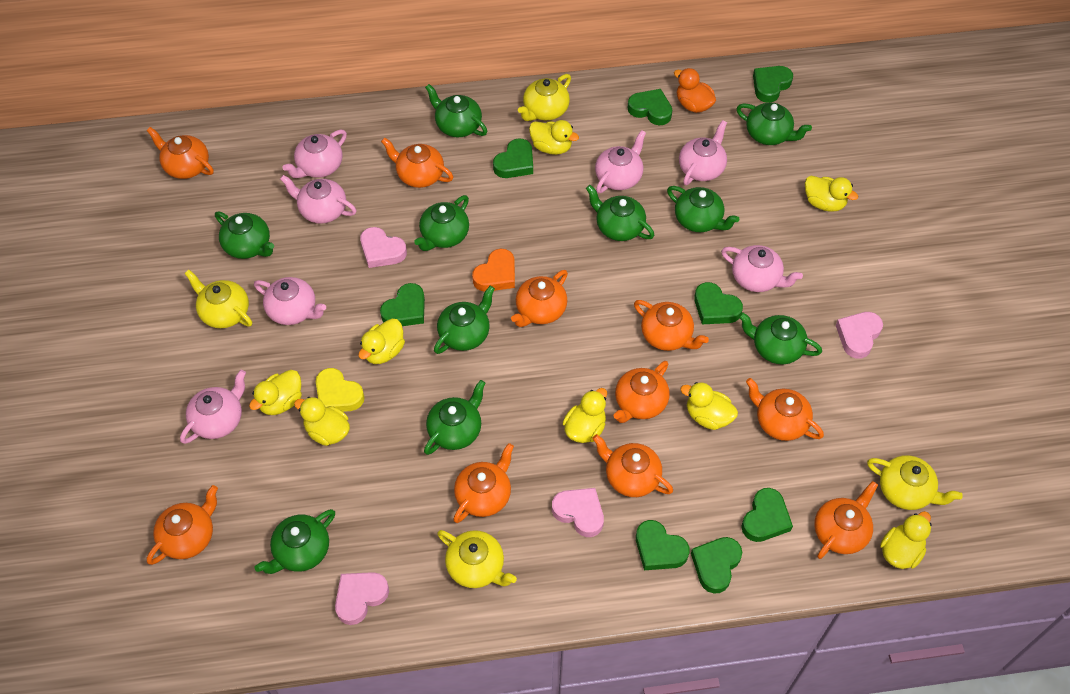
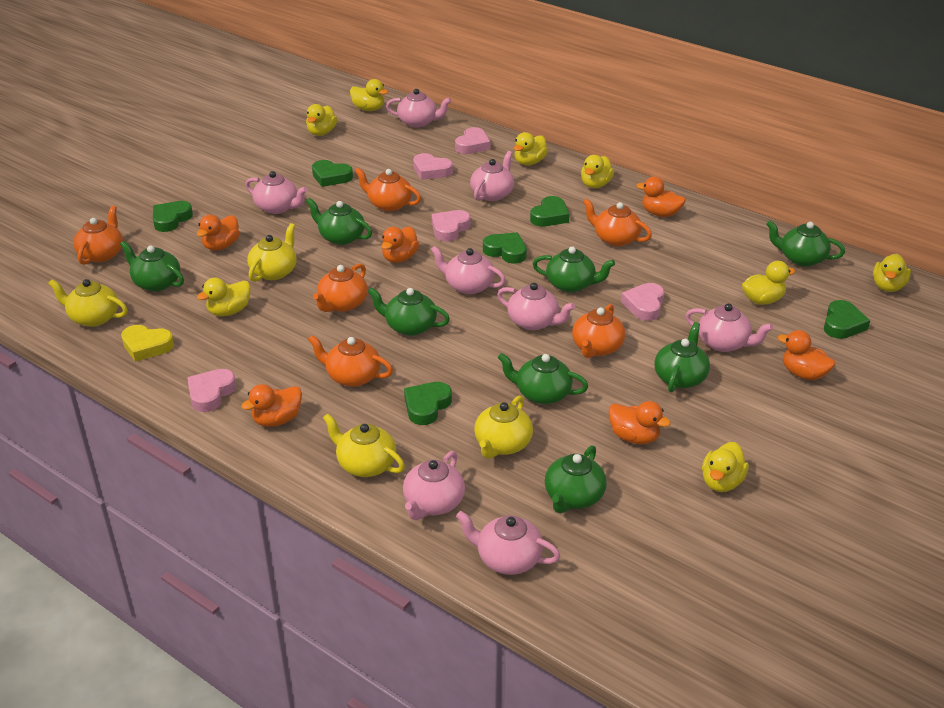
green heart: [380,283,425,326] [493,138,533,178] [627,89,672,125] [636,520,690,570] [691,537,742,594] [694,282,743,324] [741,488,793,542] [753,66,793,103] = 8 -> [153,201,193,232] [312,160,353,187] [404,382,452,425] [483,233,527,264] [530,196,570,227] [824,300,870,339] = 6
green teapot: [215,211,274,259] [255,509,335,574] [414,195,469,251] [424,380,485,455] [425,84,487,137] [434,286,495,354] [586,185,654,241] [667,186,739,232] [736,103,812,145] [738,312,822,365] = 10 -> [120,241,184,292] [306,198,372,245] [368,287,450,336] [498,353,588,404] [533,246,615,293] [545,445,607,513] [654,322,710,392] [766,221,845,267] = 8
orange duck: [674,68,716,113] = 1 -> [197,215,240,250] [241,384,302,427] [381,227,419,263] [608,401,671,444] [636,177,686,217] [778,330,835,380] = 6
orange heart: [472,249,515,291] = 1 -> none = 0
orange teapot: [146,127,214,179] [147,485,218,565] [381,137,453,188] [453,443,514,523] [511,270,568,327] [592,434,673,497] [614,361,670,423] [634,300,709,351] [746,378,824,441] [814,481,878,559] = 10 -> [73,205,123,265] [308,335,393,387] [313,263,368,312] [355,168,421,212] [572,304,625,358] [583,198,652,246] = 6
pink heart: [335,572,389,625] [360,227,407,268] [552,488,604,537] [836,312,883,359] = 4 -> [187,369,236,412] [413,153,453,180] [432,210,470,241] [455,127,491,154] [621,283,664,321] = 5
pink teapot: [180,370,246,444] [254,277,326,325] [280,175,357,224] [282,130,347,178] [595,130,646,193] [679,120,727,185] [721,245,803,292] = 7 -> [245,171,308,214] [386,89,451,128] [403,451,465,520] [431,246,506,294] [456,511,560,575] [470,151,514,201] [497,283,575,330] [685,303,773,352] = 8

